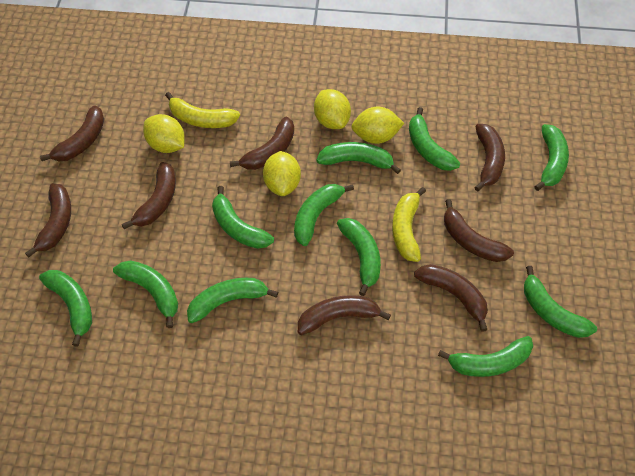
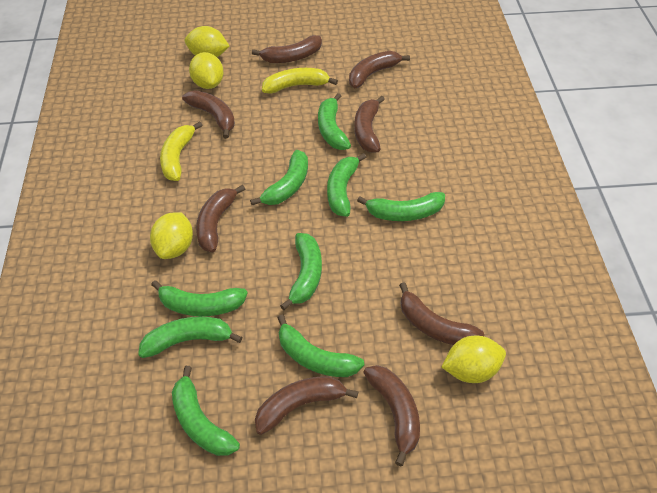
green banana: [39,270,92,347] [113,260,178,328] [187,278,278,323] [212,186,274,249] [294,184,354,246] [316,142,401,174] [337,218,381,296] [409,107,460,171] [438,336,533,377] [524,266,597,338] [534,124,569,191] = 11 -> [138,316,242,358] [151,280,248,316] [172,366,240,456] [250,150,308,205] [277,315,364,377] [280,233,322,310] [318,93,351,150] [327,153,366,217] [357,192,445,221] = 9

